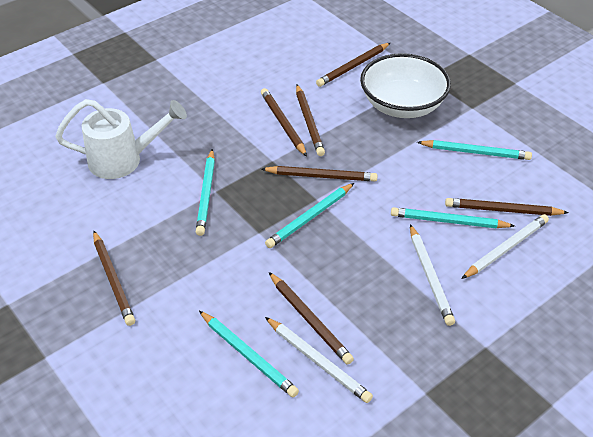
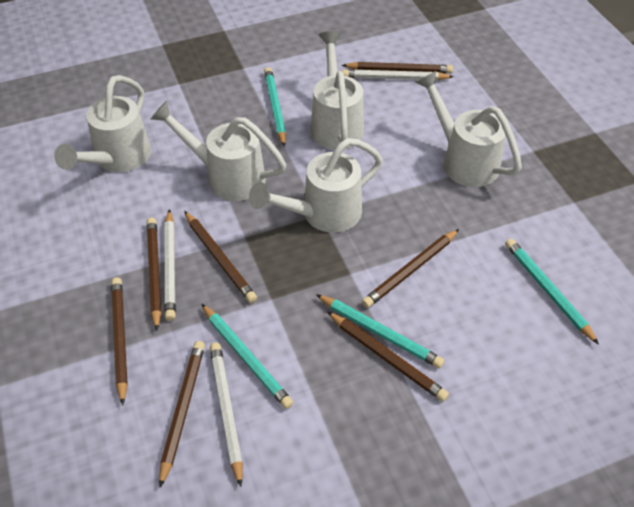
turquoise pencil: [196,149,215,236] [199,311,299,397] [265,183,354,248] [391,207,515,229] [417,140,532,160] = 5 -> [202,304,294,409] [264,67,286,147] [316,294,444,368] [505,239,599,344] = 4
white bowl: [360,53,451,118] = 1 -> none = 0
white watering can: [55,99,187,179] = 1 -> [54,75,151,172] [151,101,287,201] [249,138,383,233] [311,31,364,150] [415,71,522,187] = 5

